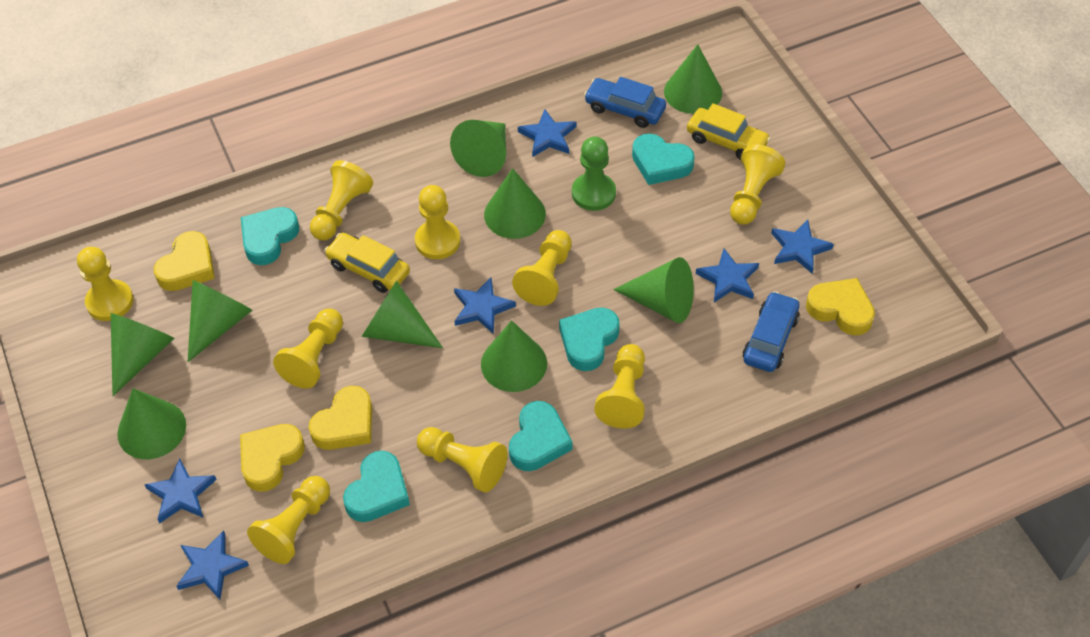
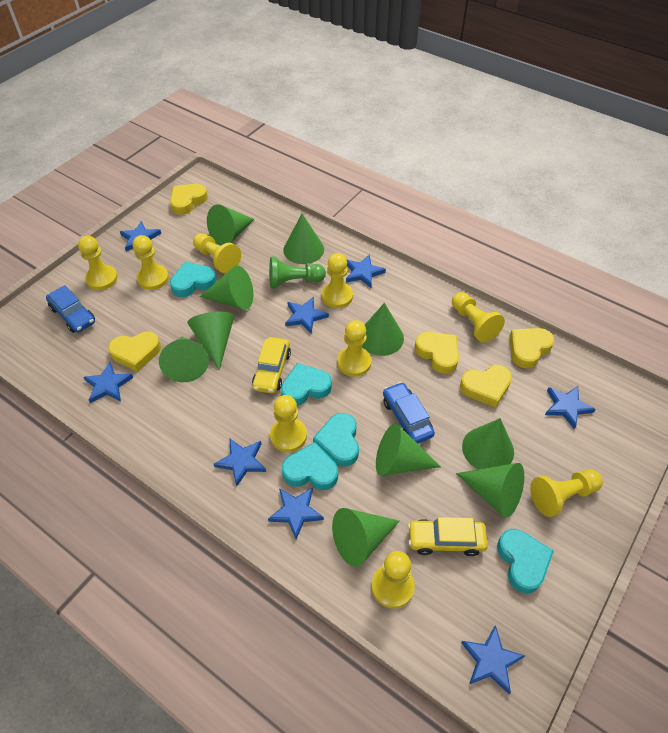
blue star: [144,458,217,523] [176,530,249,600] [454,278,516,334] [518,109,576,157] [696,249,759,302] [771,220,834,274] = 6 -> [83,362,133,403] [120,221,161,251] [214,438,266,486] [268,487,324,539] [285,297,329,333] [346,254,386,288] [461,625,525,694] [545,386,596,429] = 8
green cone: [111,313,174,396] [117,388,186,459] [188,280,253,362] [362,280,443,348] [450,120,506,177] [481,321,547,392] [484,168,546,239] [613,257,694,323] [664,44,722,114] = 9 -> [159,337,209,382] [187,312,234,370] [200,265,253,310] [207,204,254,246] [283,214,324,264] [332,508,399,567] [362,303,404,356] [376,424,441,476] [456,463,524,518] [462,418,514,469] = 10
yellow heart: [154,231,215,291] [240,424,305,492] [308,386,372,450] [806,278,875,335] = 4 -> [108,332,161,372] [170,184,208,215] [415,332,459,374] [460,365,512,408] [510,328,554,368] = 5

